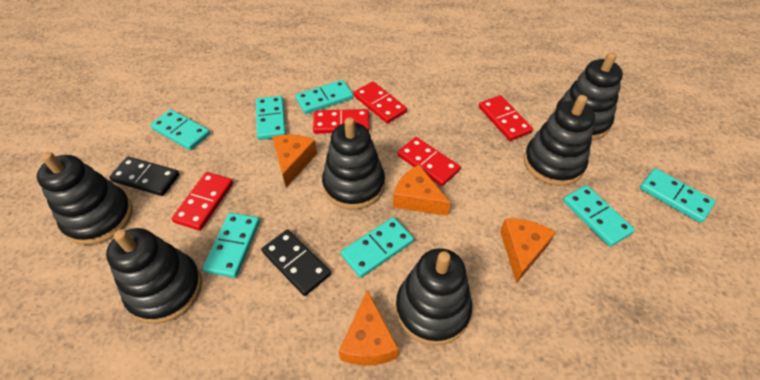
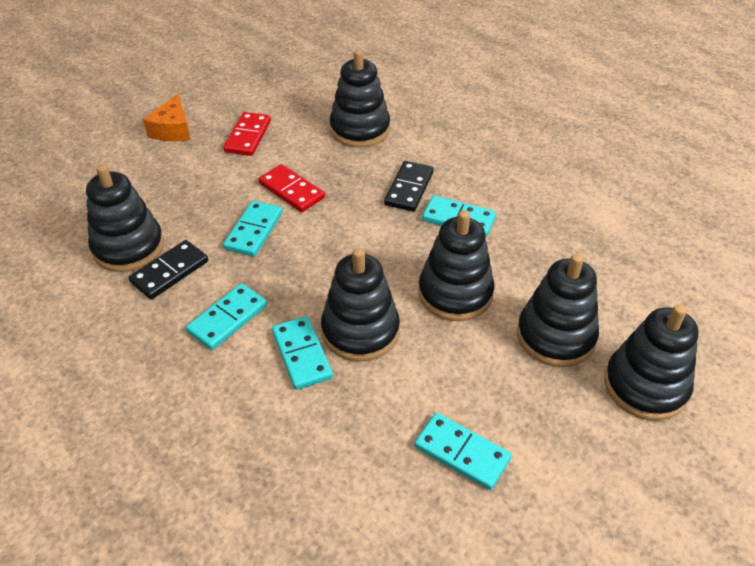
orange cheese: [272,134,317,187] [339,290,399,366] [393,165,451,216] [500,219,556,283] = 4 -> [143,94,191,141] = 1
red domino: [172,172,233,231] [313,109,369,134] [354,82,407,123] [397,137,461,186] [479,95,533,141] = 5 -> [223,112,271,156] [258,164,325,212] = 2
turquoise domino: [150,109,210,150] [203,213,260,278] [256,96,286,140] [295,80,353,114] [341,217,414,278] [563,185,635,247] [640,168,716,223] = 7 -> [186,284,267,350] [223,201,283,257] [272,316,333,390] [414,413,511,490] [422,195,496,237] = 5

